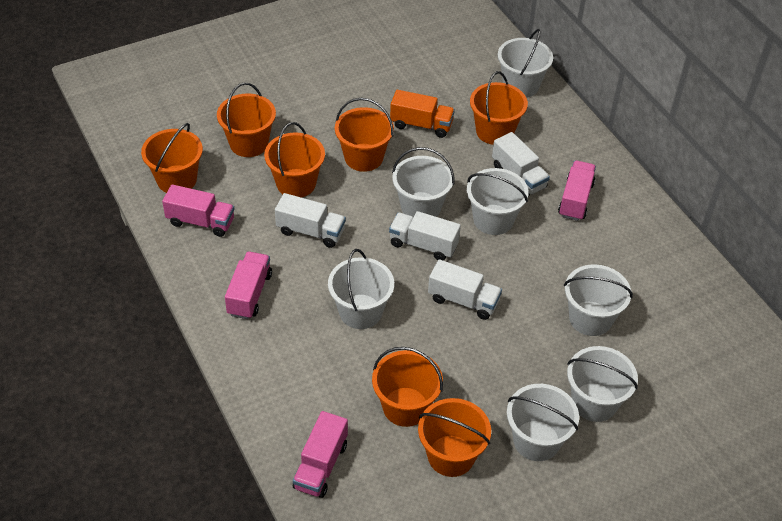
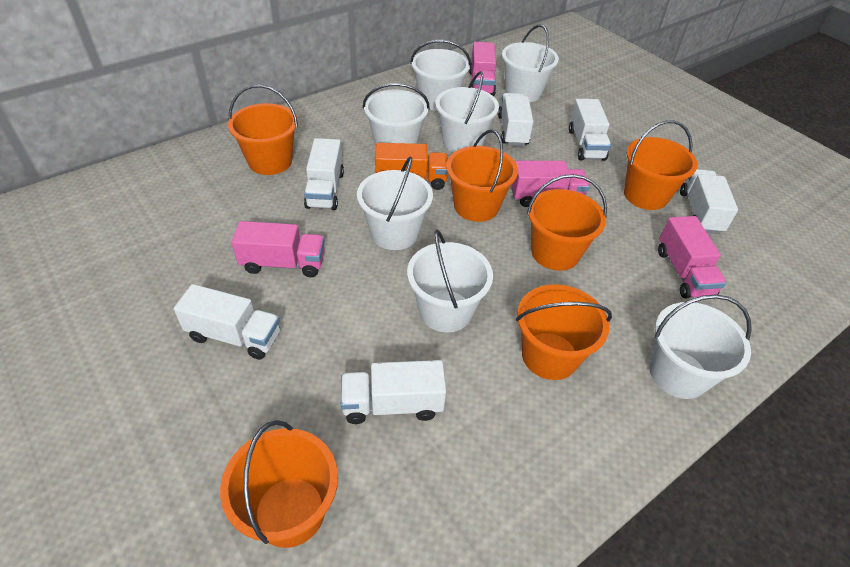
orange bucket: [141,123,203,193] [217,82,276,157] [264,122,325,197] [335,98,394,172] [372,347,443,427] [418,398,491,477] [470,71,528,145] = 7 -> [220,420,338,548] [228,85,298,175] [446,129,518,222] [516,284,612,380] [527,174,607,271] [624,120,698,210] = 6
white truck: [275,193,346,248] [389,211,461,261] [428,259,502,320] [492,132,550,196] = 4 -> [174,284,280,360] [304,138,344,210] [341,360,446,424] [498,93,533,146] [569,99,611,161] [680,169,738,234] = 6

